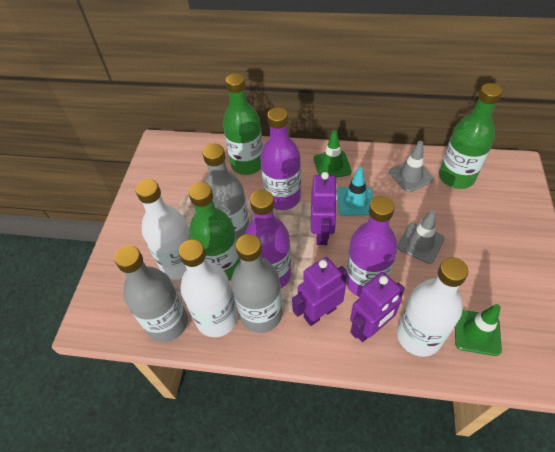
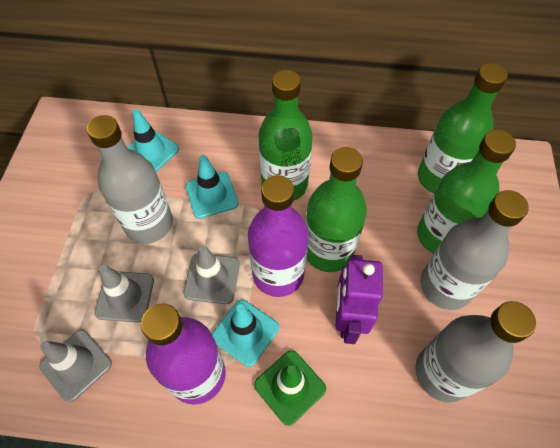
green bottle: [188,182,240,281] [223,73,263,175] [439,83,502,189] = 3 -> [259,70,312,200] [306,147,367,272] [417,129,516,254] [418,63,508,193] = 4
green traffic cone: [314,130,352,178] [455,304,502,356] = 2 -> [254,350,326,426] = 1
grey traffic cone: [389,141,434,193] [398,210,445,264] = 2 -> [40,330,112,402] [95,265,154,323] [183,245,240,304] = 3
purple bottle: [245,190,291,288] [260,107,301,210] [346,196,398,297] = 3 -> [141,304,226,405] [248,175,309,297] = 2
purple robot: [292,257,347,326] [311,172,338,245] [350,272,405,342] = 3 -> [335,255,383,344] = 1
turquoise traffic cone: [337,167,373,216] = 1 -> [127,109,179,172] [185,155,238,219] [212,300,279,367] = 3
white bottle: [135,179,191,280] [179,239,238,337] [397,257,468,357] = 3 -> none = 0

